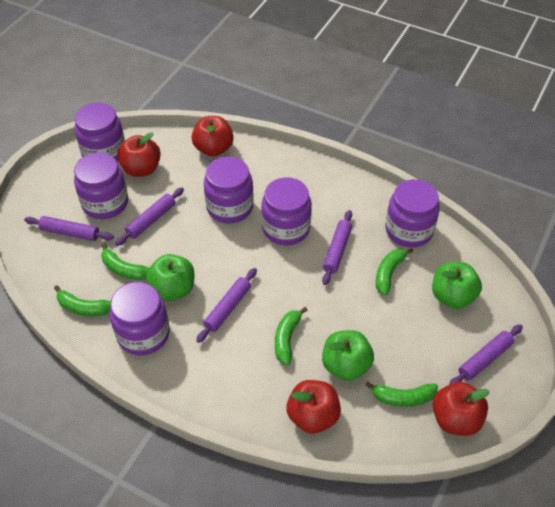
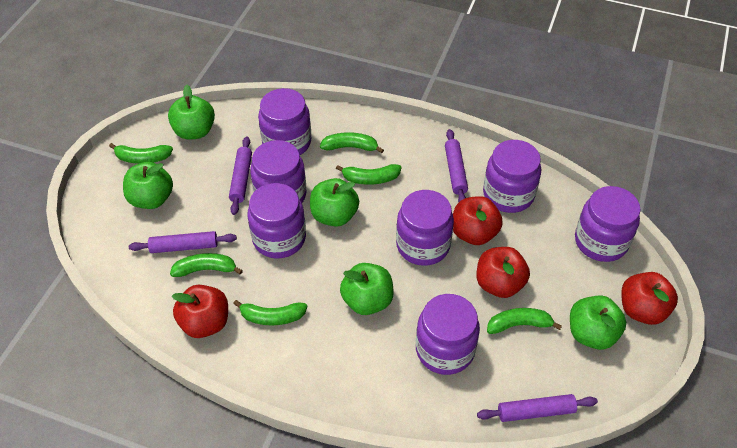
green apple: [146,254,194,301] [322,330,374,381] [432,262,482,309] = 3 -> [123,162,173,209] [168,85,215,140] [310,178,359,227] [340,263,394,315] [570,295,626,350] = 5
green banana: [54,285,111,316] [101,243,149,280] [275,307,307,365] [365,381,438,407] [376,248,413,295] = 5 -> [109,143,173,164] [170,253,243,277] [233,300,307,325] [320,132,384,153] [336,164,401,185] [487,308,562,334] = 6
purple jar: [74,153,128,219] [75,103,125,162] [110,282,170,356] [204,156,254,223] [261,177,312,246] [385,179,440,248] = 6 -> [247,183,306,258] [250,140,306,203] [258,88,311,155] [396,190,454,266] [416,294,480,375] [483,140,541,213] [575,186,641,262] = 7
purple rolling pin: [24,216,114,241] [115,188,184,246] [196,268,257,343] [322,210,352,285] [449,325,523,385] = 5 -> [129,231,237,253] [229,137,252,215] [445,129,468,202] [477,394,598,422] = 4

